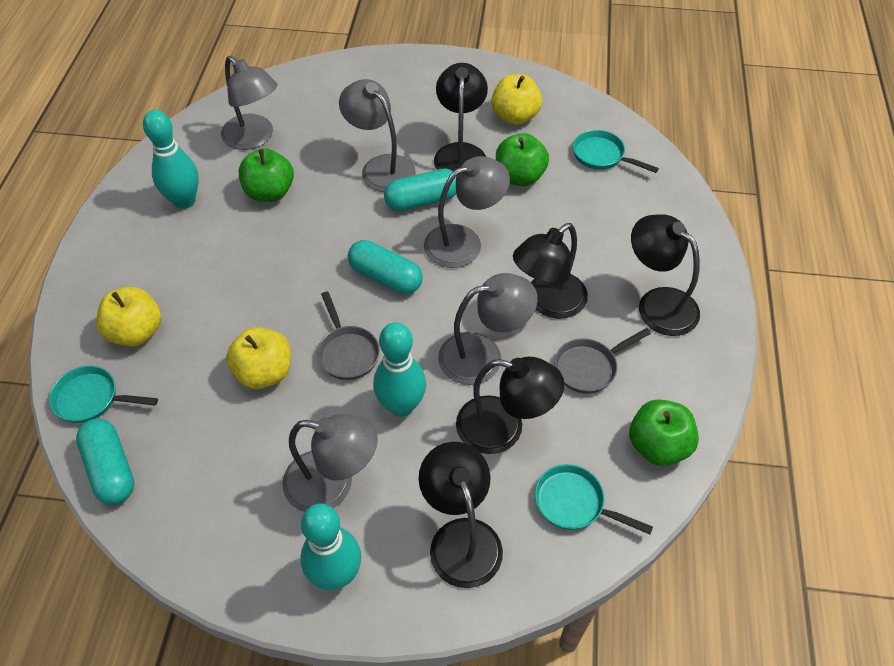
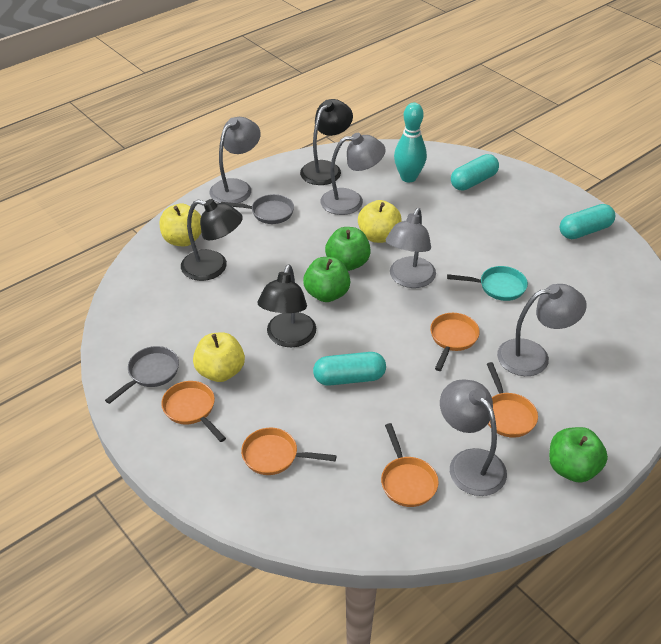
black lamp: [419,442,503,588] [434,63,488,171] [456,357,564,454] [513,223,588,319] [631,214,700,336] = 5 -> [181,199,243,281] [257,264,316,347] [300,99,353,185] = 3
orange pan: none = 0 -> [161,381,226,442] [241,428,337,475] [381,423,439,507] [430,313,480,371] [487,362,538,438] = 5
turquoise bowling pin: [143,110,199,209] [301,503,361,590] [373,322,426,417] = 3 -> [394,103,427,182] = 1
turquoise pan: [49,366,158,423] [535,464,653,534] [573,130,659,173] = 3 -> [447,266,528,301] = 1

